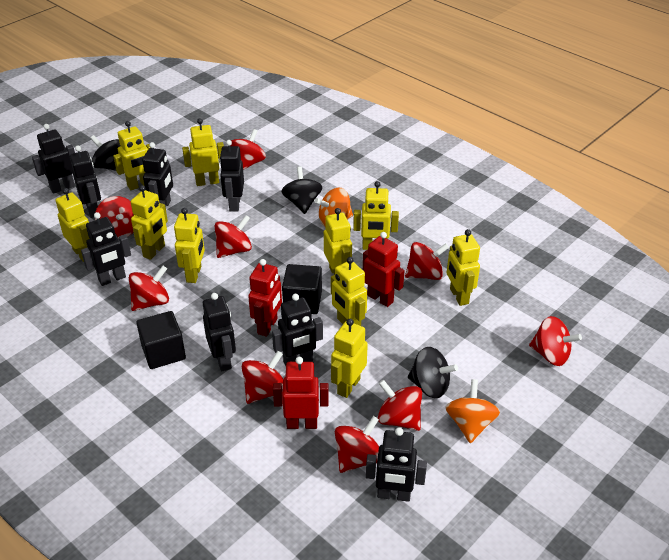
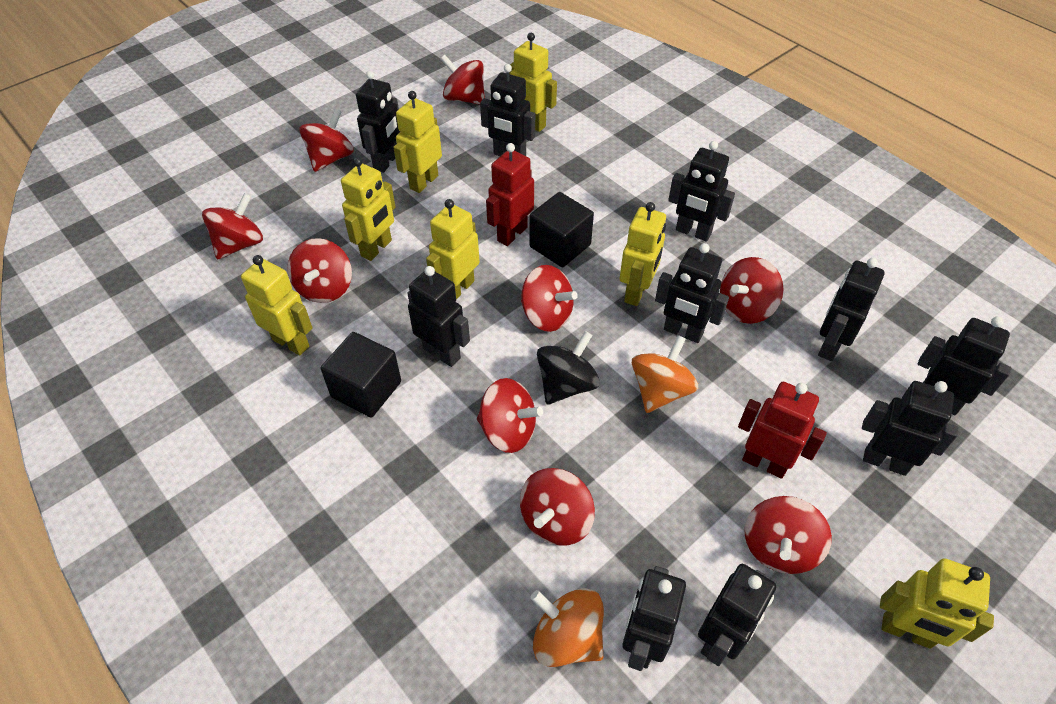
black robot: [32,124,75,194] [70,146,101,218] [81,212,131,286] [142,142,173,208] [203,293,236,371] [219,140,244,212] [272,294,323,366] [366,427,427,502] = 8 -> [356,71,400,173] [407,266,470,367] [480,64,535,156] [622,566,686,671] [655,243,729,343] [668,141,735,241] [698,564,776,666] [818,258,885,361] [862,381,959,476] [918,316,1012,415] = 10
black spinning top: [90,135,120,171] [281,166,323,214] [408,347,458,398] = 3 -> [537,331,600,405] = 1
red robot: [248,259,282,336] [273,357,329,429] [363,232,405,307] = 3 -> [486,143,534,246] [738,382,827,479] = 2
yellow robot: [56,188,90,262] [113,121,150,190] [131,185,168,260] [174,208,205,283] [182,118,224,186] [324,208,352,275] [331,257,367,326] [331,319,368,398] [353,181,399,250] [447,229,480,306] = 10 -> [241,255,312,355] [341,157,396,261] [393,91,442,193] [426,199,480,299] [509,33,557,132] [620,202,666,306] [880,559,994,649] = 7

